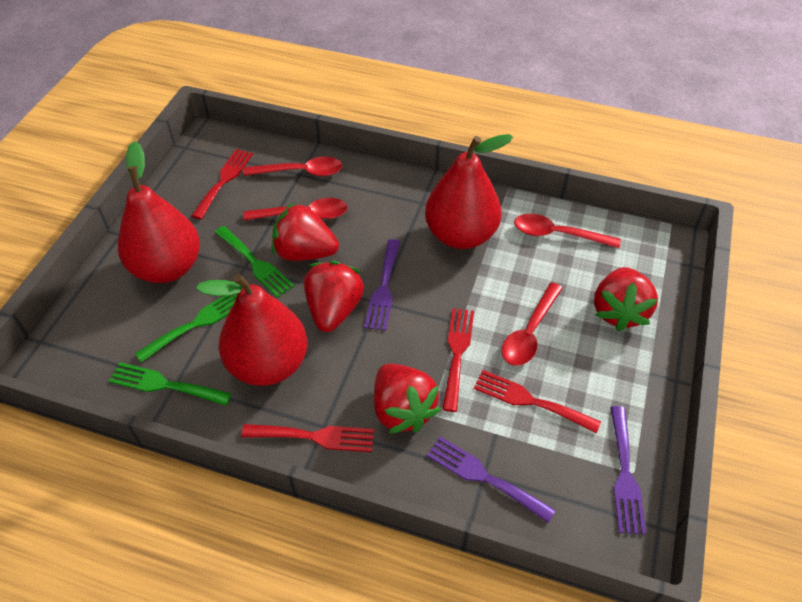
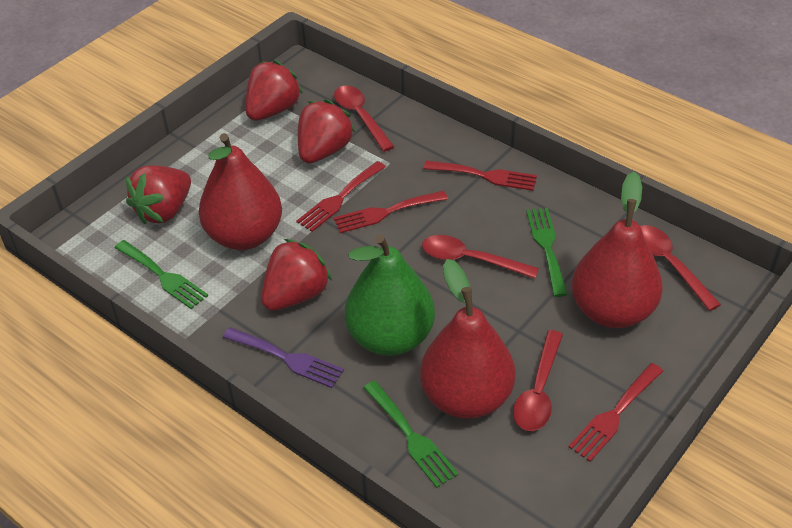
green pear: none = 0 -> [345,234,435,356] = 1
purple fork: [364,239,400,331] [426,437,556,523] [610,406,646,535] = 3 -> [223,327,344,388] = 1

